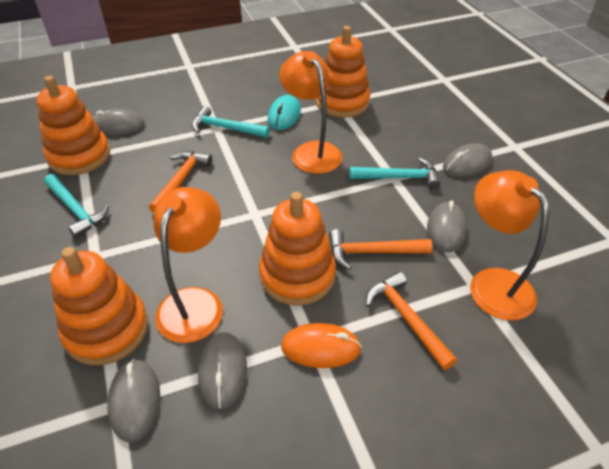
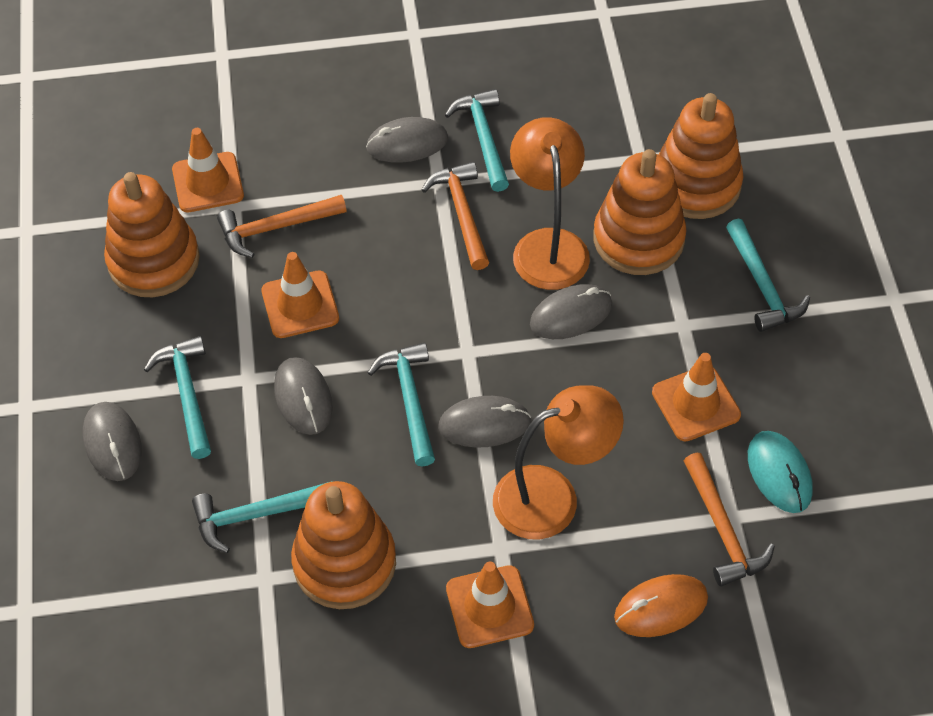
orange lamp: [154,187,223,343] [279,51,343,174] [470,170,549,320] = 3 -> [493,386,624,540] [510,117,590,290] = 2
orange traffic cone: none = 0 -> [172,128,244,212] [261,252,339,338] [446,562,534,648] [652,353,741,442] = 4
turquoise hammer: [44,174,109,238] [192,106,270,138] [349,157,440,189] = 3 -> [144,336,211,459] [192,481,332,553] [368,342,435,467] [445,89,509,192] [726,219,810,332] = 5

